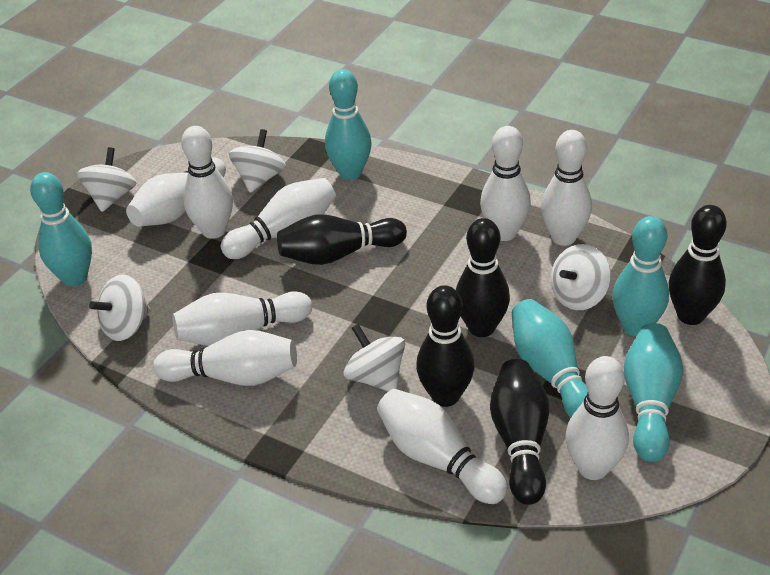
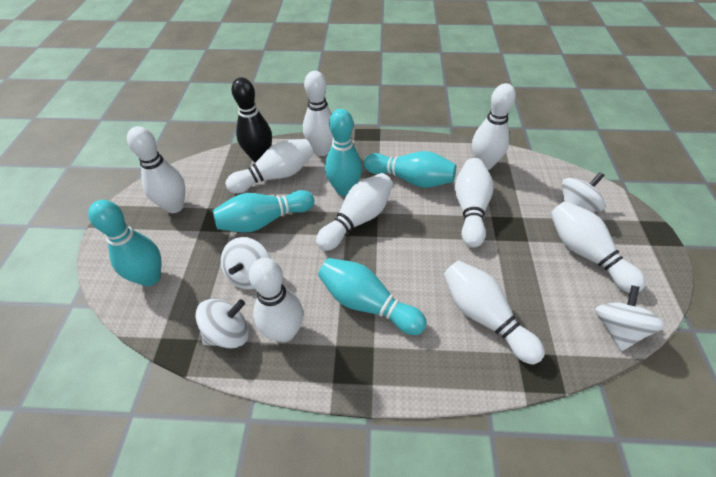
black bowling pin: [277,215,407,265] [416,285,474,407] [456,218,510,337] [490,359,549,505] [669,205,727,325] = 5 -> [232,77,272,162] = 1
white spinning top: [77,147,137,212] [89,274,151,341] [229,129,286,193] [344,324,405,391] [551,244,611,310] = 5 -> [195,299,249,348] [221,237,270,290] [562,172,606,212] [595,285,665,351] = 4

